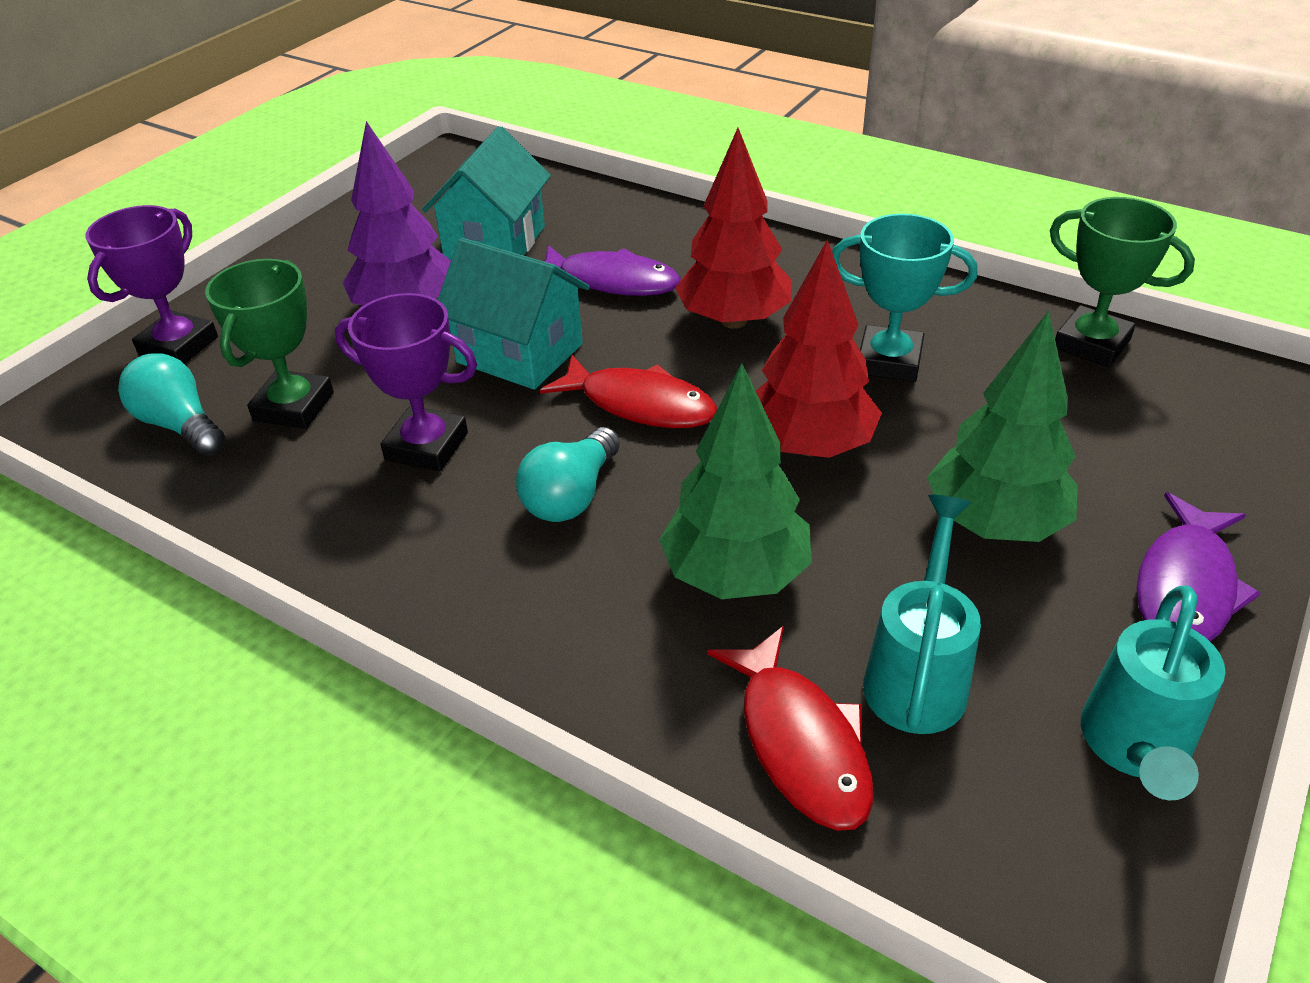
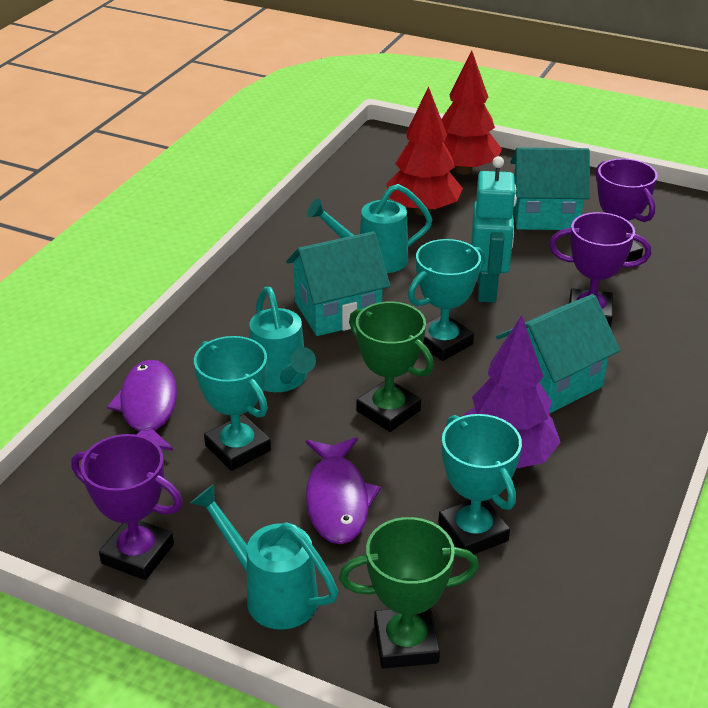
green tree: [659,363,812,599] [927,311,1078,542] = 2 -> none = 0
purple trophy: [86,205,218,364] [335,293,477,471] = 2 -> [71,434,183,580] [549,212,651,327] [596,158,658,262] = 3
red fish: [540,355,718,428] [707,626,874,831] = 2 -> none = 0
turquoise house: [422,126,551,260] [438,238,590,390] = 2 -> [286,231,390,336] [496,294,620,414] [510,147,590,230] = 3
turquoise light bulb: [118,353,225,455] [516,427,620,522] = 2 -> none = 0
turquoise robot: none = 0 -> [471,156,517,303] = 1
turquoise trophy: [832,213,977,382] = 1 -> [194,336,271,471] [408,239,485,361] [438,414,522,554] = 3
turquoise watering can: [863,495,981,734] [1081,586,1226,801] = 2 -> [191,484,338,630] [250,287,316,392] [307,184,432,273] = 3

